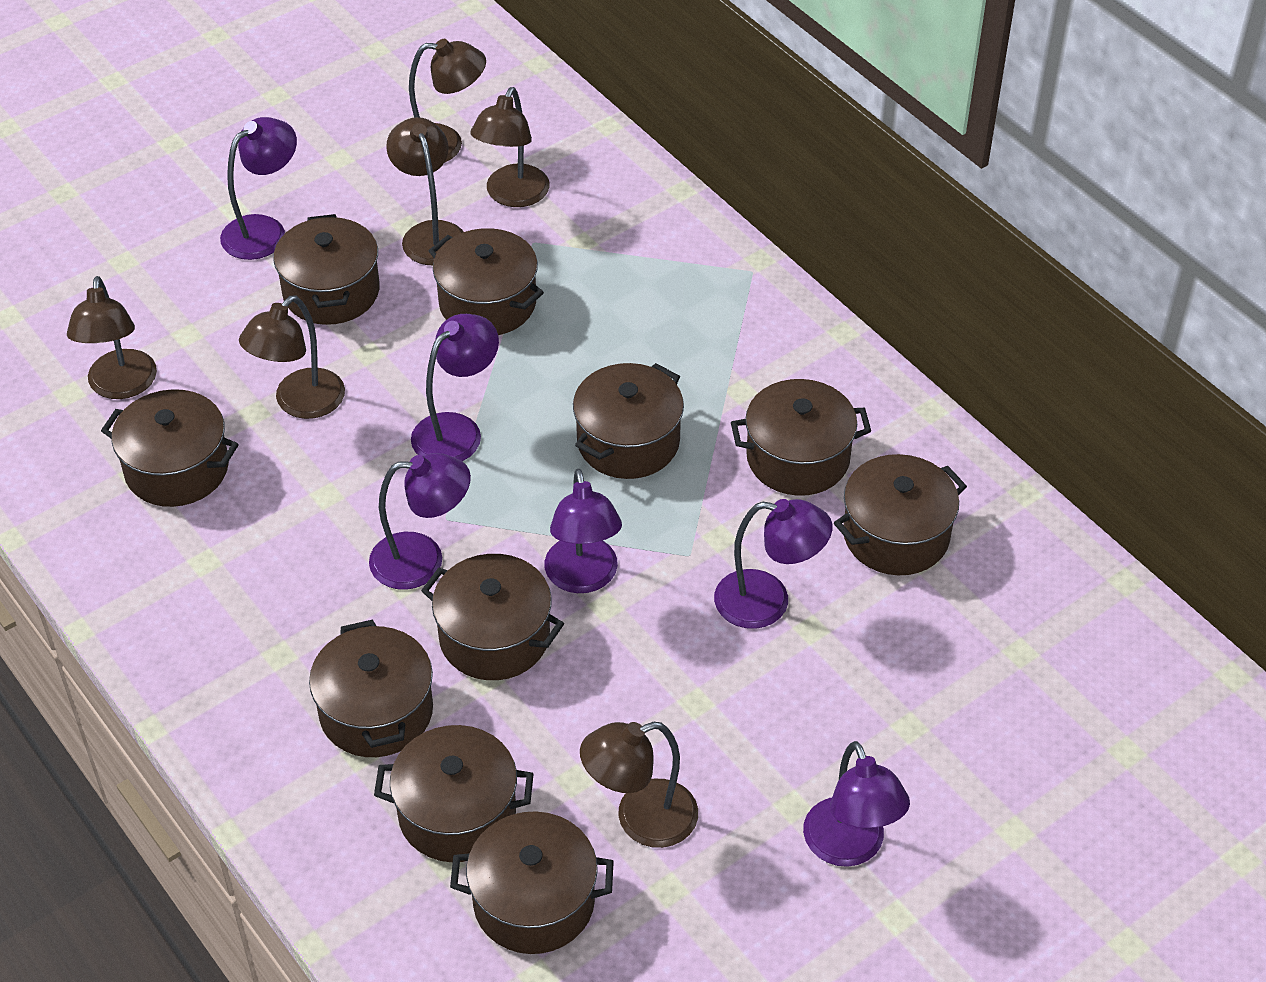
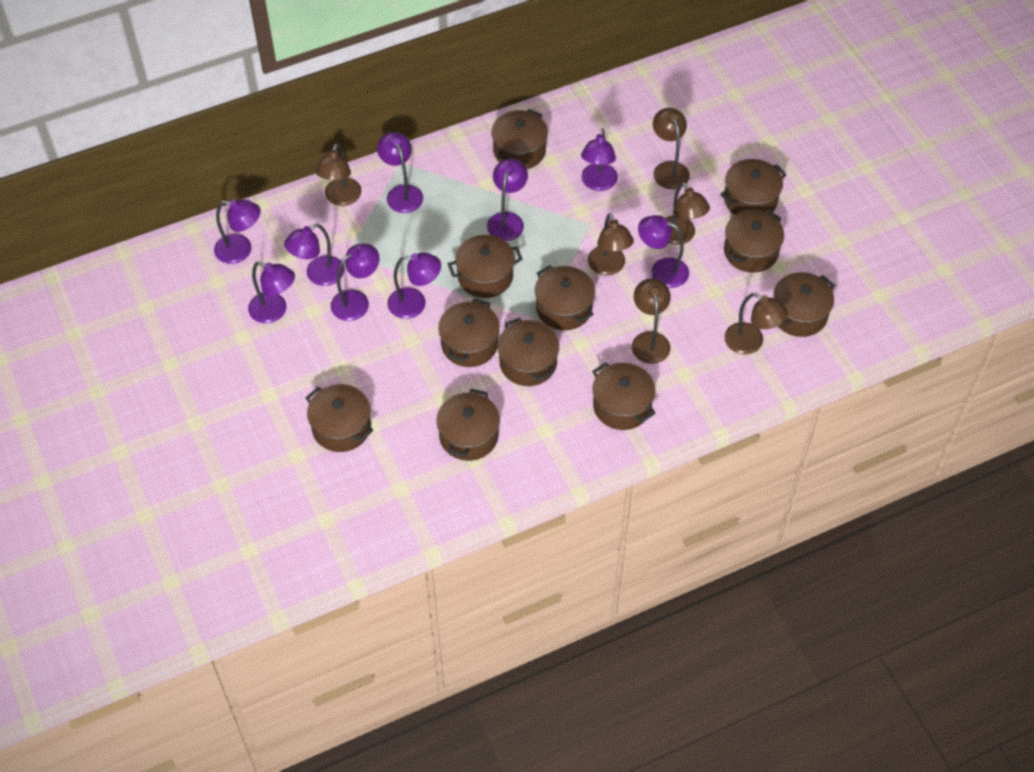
brown pot: [101,389,239,507] [273,214,380,325] [309,620,433,757] [374,725,534,862] [421,554,564,680] [429,228,544,335] [450,811,614,954] [573,363,684,479] [731,379,871,496] [834,454,967,575] = 10 -> [306,384,373,452] [436,388,500,461] [438,298,500,367] [448,235,522,298] [492,109,548,169] [498,317,559,386] [535,265,595,330] [592,362,655,430] [720,159,787,215] [724,210,784,273] [773,272,835,337] = 11
purple lamp: [220,117,297,260] [369,453,471,590] [411,314,499,461] [544,469,622,593] [714,499,832,629] [803,741,910,867] = 6 -> [214,199,261,264] [248,261,295,323] [284,224,344,286] [331,244,380,321] [377,132,423,213] [387,252,441,319] [487,158,528,241] [581,128,618,191] [638,215,689,288] = 9

